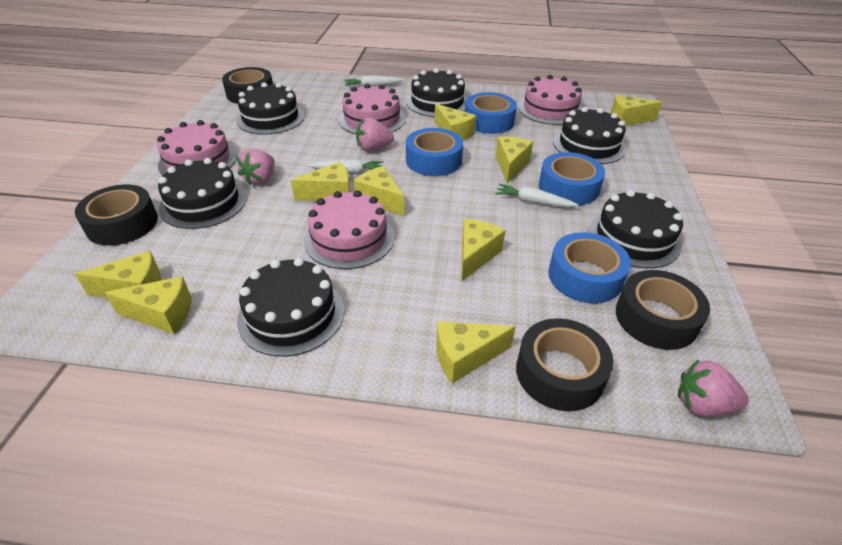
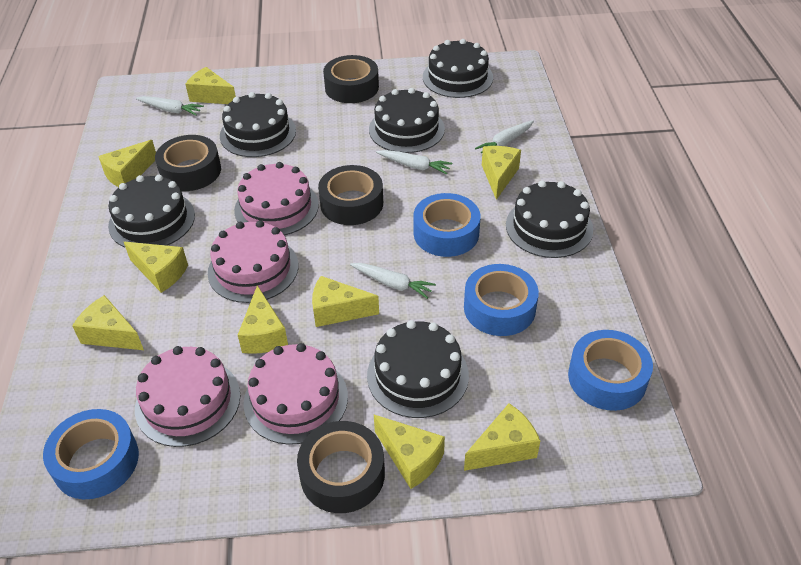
pink strawberry: [237,149,275,185] [356,118,394,151] [678,359,749,416] = 3 -> none = 0
white carrot: [307,159,383,173] [344,75,404,87] [495,184,578,207] = 3 -> [136,96,204,116] [350,263,436,299] [376,150,452,175] [475,120,534,153] = 4

